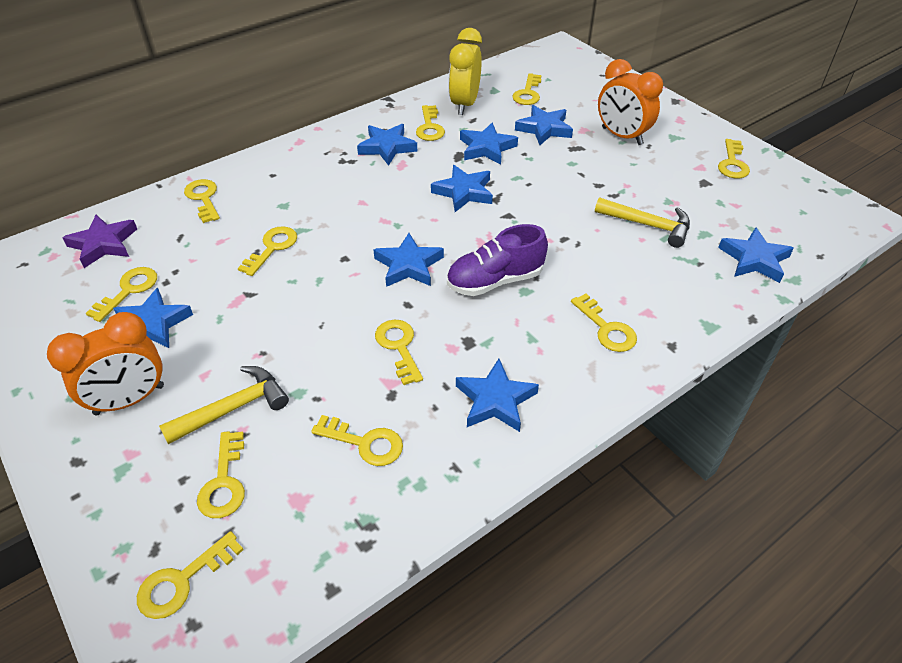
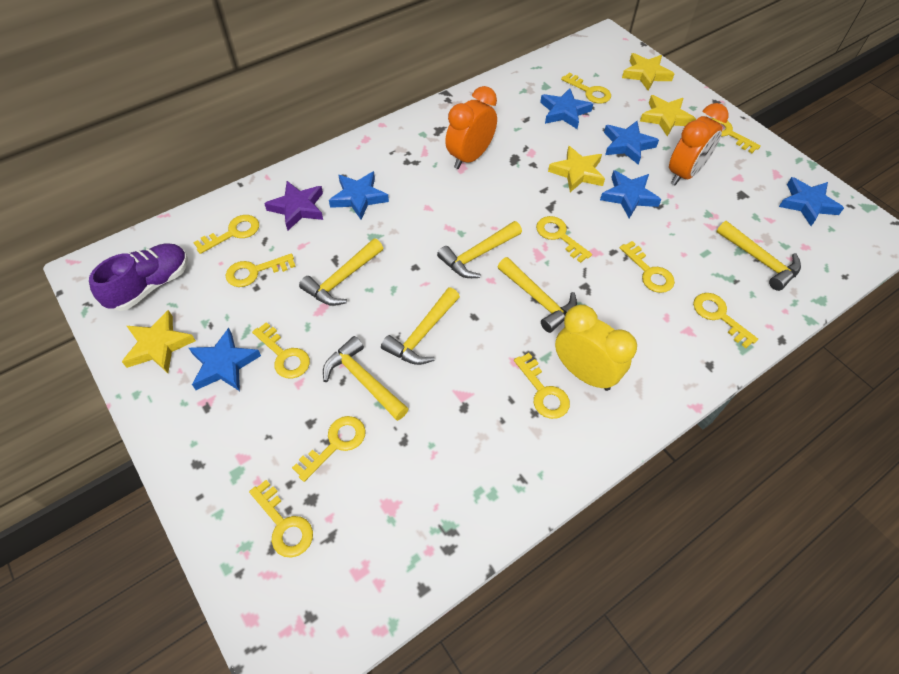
blue star: [113,288,193,348] [357,124,417,166] [373,233,444,287] [431,165,493,212] [456,359,539,432] [460,123,518,165] [515,105,573,145] [718,227,794,283] = 8 -> [189,328,261,391] [329,171,389,220] [540,88,593,129] [600,170,661,219] [604,121,659,164] [779,177,844,226] = 6
yellow hammer: [159,366,289,444] [595,197,690,248] = 2 -> [299,239,383,306] [323,336,409,421] [381,288,460,365] [437,221,522,278] [498,257,577,333] [717,221,801,291] = 6
yellow star: none = 0 -> [122,310,196,373] [548,146,605,192] [622,53,674,91] [640,95,696,136] = 4

